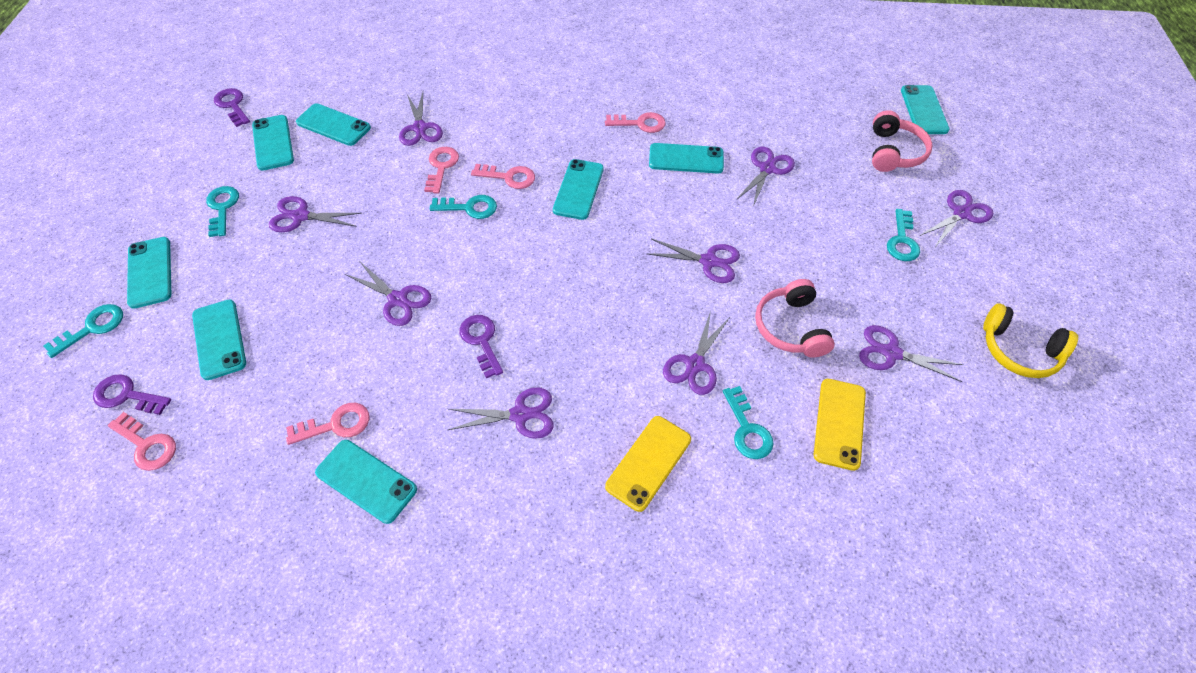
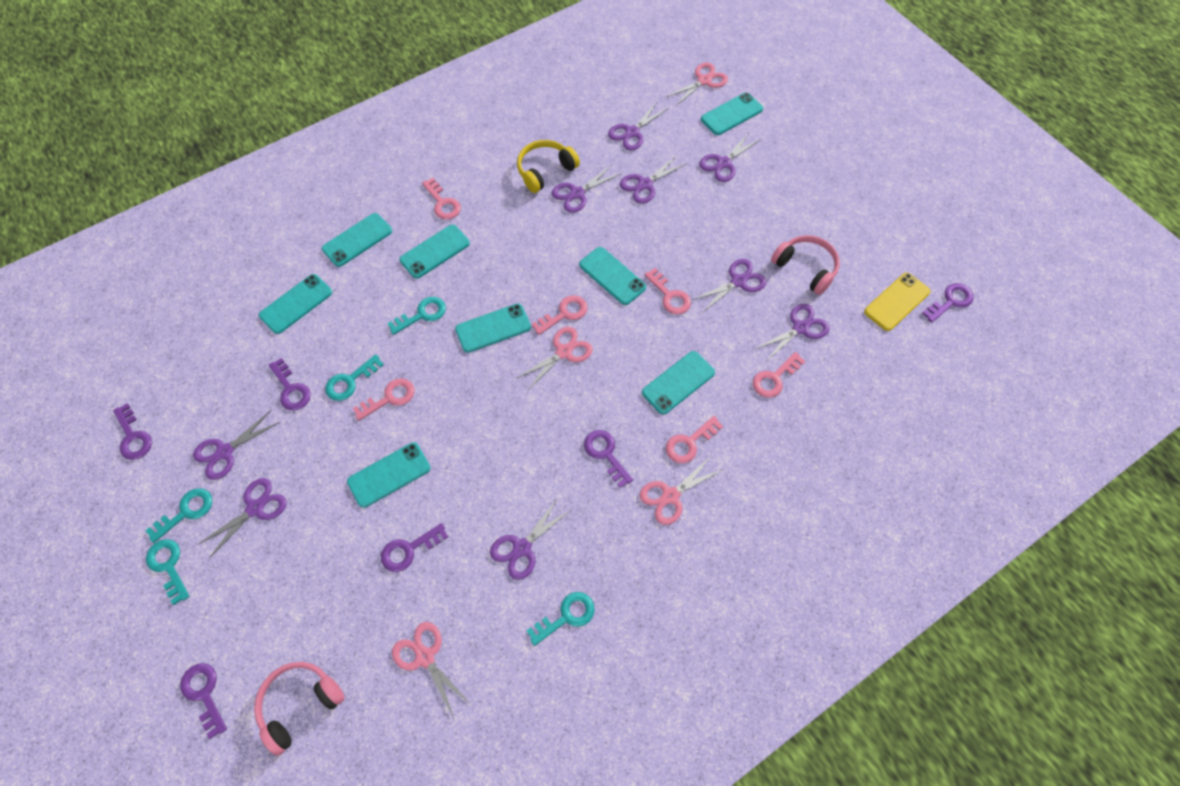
pink key: [108,412,176,471] [286,403,370,445] [424,147,459,194] [471,164,535,189] [605,112,666,133] = 5 -> [352,378,414,421] [422,178,461,220] [532,295,588,335] [644,268,691,315] [666,416,723,463] [753,352,805,398] = 6
pink scissors: none = 0 -> [392,622,470,719] [517,327,593,391] [640,456,724,525] [666,63,728,106] = 4
purple key: [93,374,171,415] [214,88,250,127] [459,315,503,378] = 3 -> [113,403,152,460] [180,663,227,739] [269,358,311,410] [381,523,448,572] [584,430,633,488] [922,283,973,323] = 6
yellow phone: [605,416,691,512] [814,379,866,471] = 2 -> [864,273,930,331] = 1

